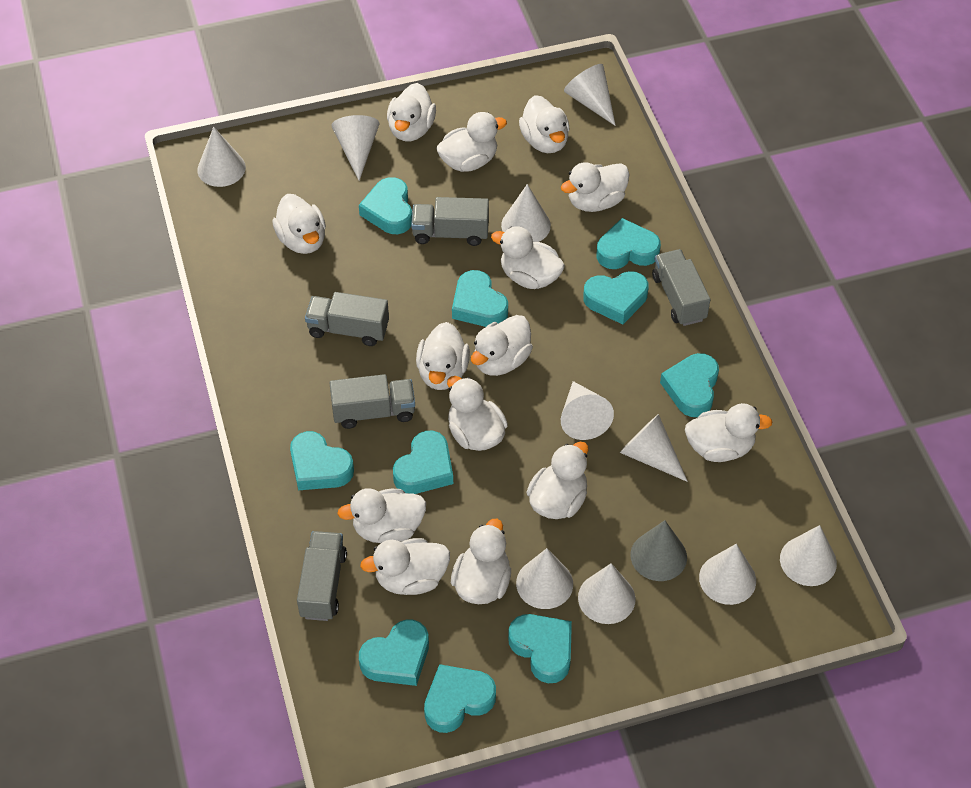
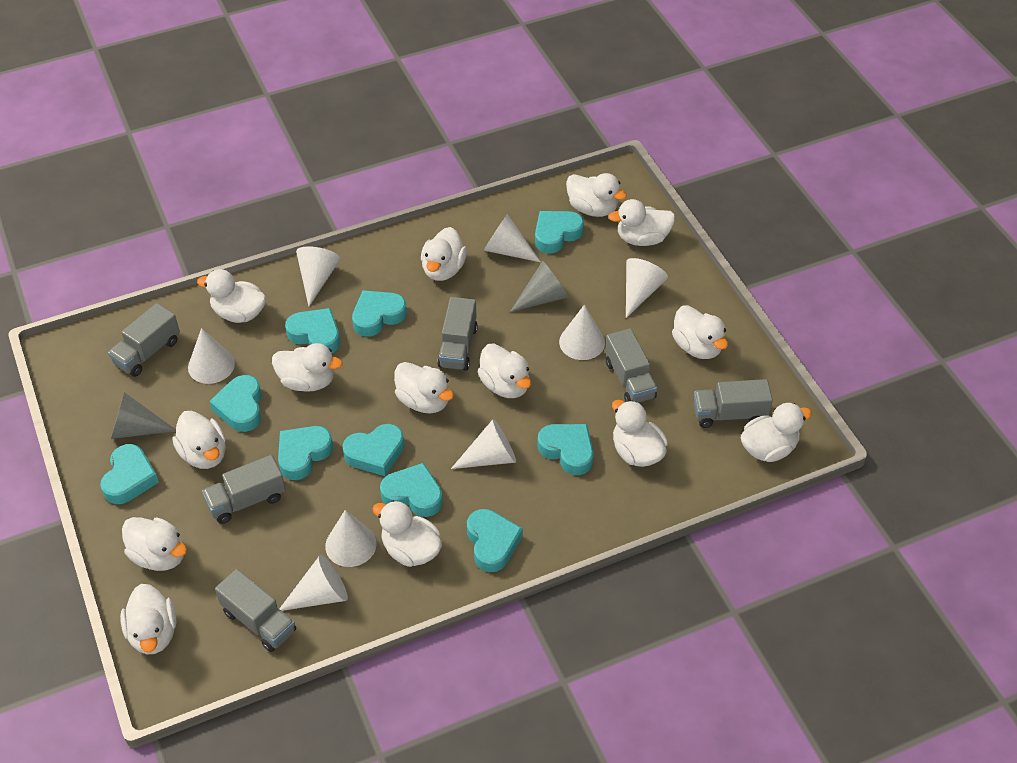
grey cone: [630,520,687,581] = 1 -> [111,392,176,439] [510,261,569,312] = 2
grey truck: [297,531,347,621] [305,292,389,346] [329,374,415,429] [411,197,489,246] [652,249,710,326] = 5 -> [108,303,180,377] [202,455,286,524] [215,569,296,652] [437,297,478,371] [605,328,657,403] [693,379,773,428] = 6
white cone: [197,127,246,187] [331,115,379,180] [501,184,551,242] [516,548,573,609] [561,381,614,440] [564,64,616,126] [578,563,636,624] [620,414,688,482] [699,544,756,605] [780,525,837,586] = 10 -> [188,328,235,384] [279,555,348,611] [296,246,340,306] [325,510,377,567] [451,419,516,469] [483,214,541,262] [559,304,605,360] [626,258,668,318] = 8

